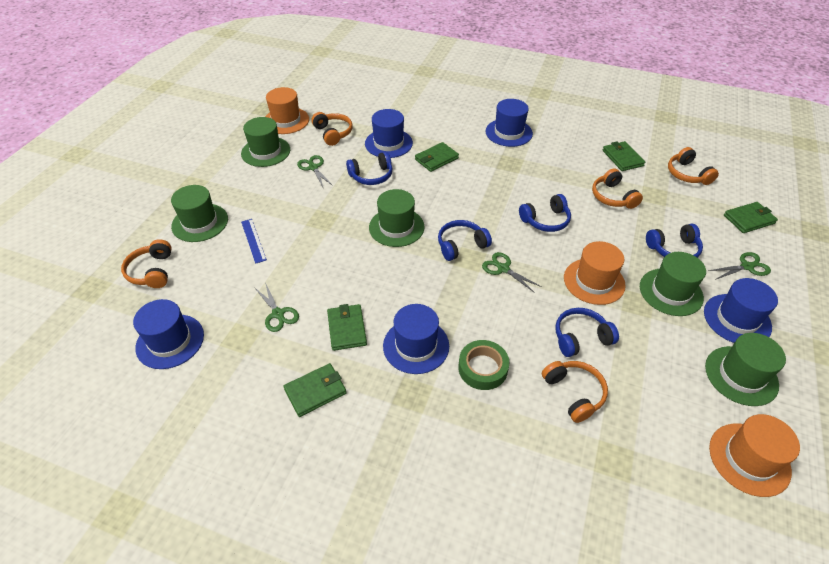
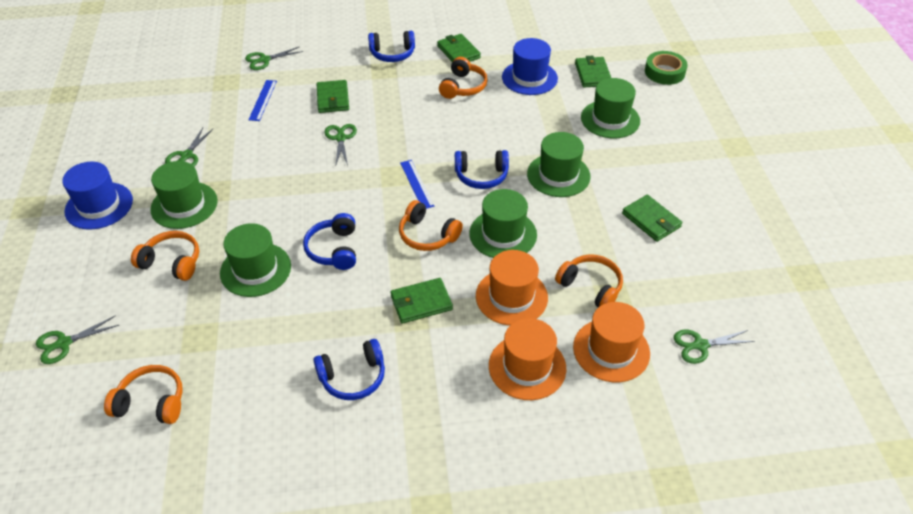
blue hat: [133,299,204,369] [365,109,413,158] [383,304,449,374] [486,99,533,147] [704,278,778,343] = 5 -> [62,162,133,230] [502,38,558,95] = 2
blue headphones: [346,152,393,185] [438,220,492,261] [519,194,571,232] [555,308,619,357] [646,224,703,258] = 5 -> [303,213,356,270] [313,339,385,400] [368,31,415,62] [455,150,509,189] = 4
blue ruler: [241,219,267,264] = 1 -> [248,80,277,121] [400,160,434,209] = 2
green scissors: [254,283,299,332] [297,155,333,187] [482,252,542,293] [708,252,771,280] = 4 -> [36,315,119,364] [165,128,213,167] [245,47,303,70] [325,124,357,166] [674,330,755,364] = 5

